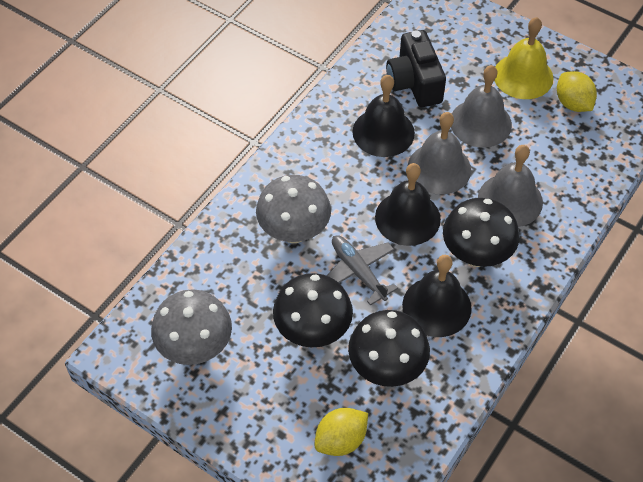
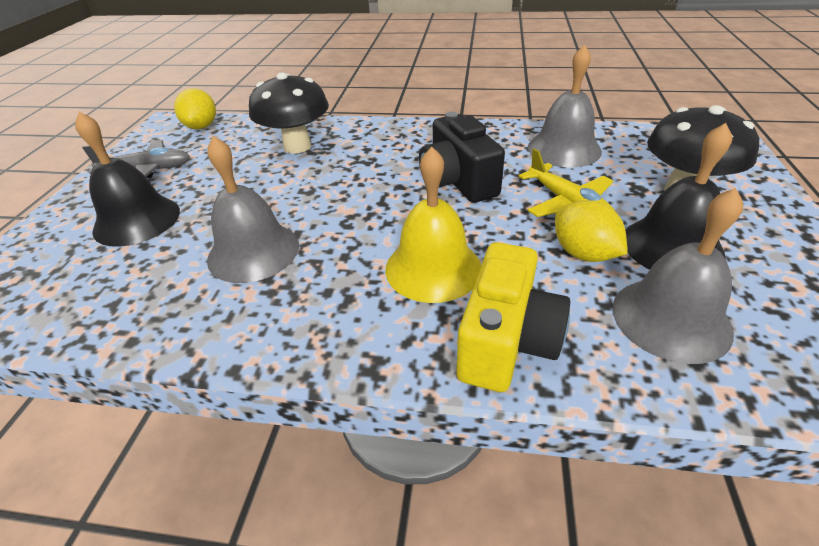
black bell: [352,75,415,157] [375,163,441,246] [402,255,472,337] = 3 -> [75,112,180,247] [625,123,732,270] = 2
black mushroom: [273,273,353,347] [348,310,430,387] [443,198,519,267] = 3 -> [249,72,329,154] [647,105,759,191] = 2
grey mushroom: [151,289,232,365] [256,175,331,243] = 2 -> none = 0
yellow camera: none = 0 -> [457,242,570,392] = 1
yellow plane: none = 0 -> [518,149,615,217] = 1

